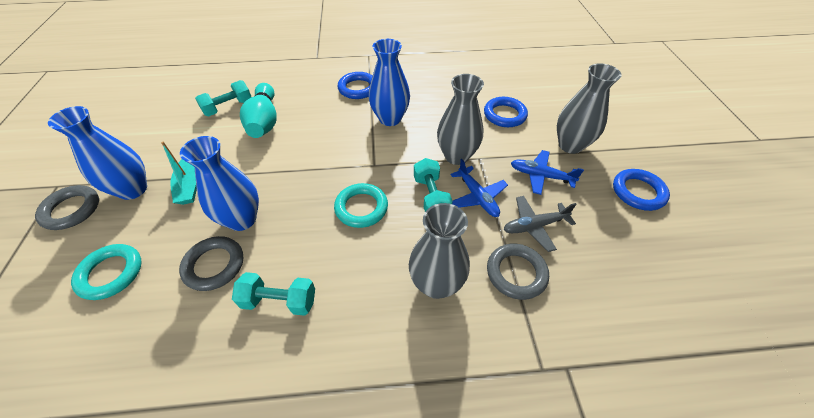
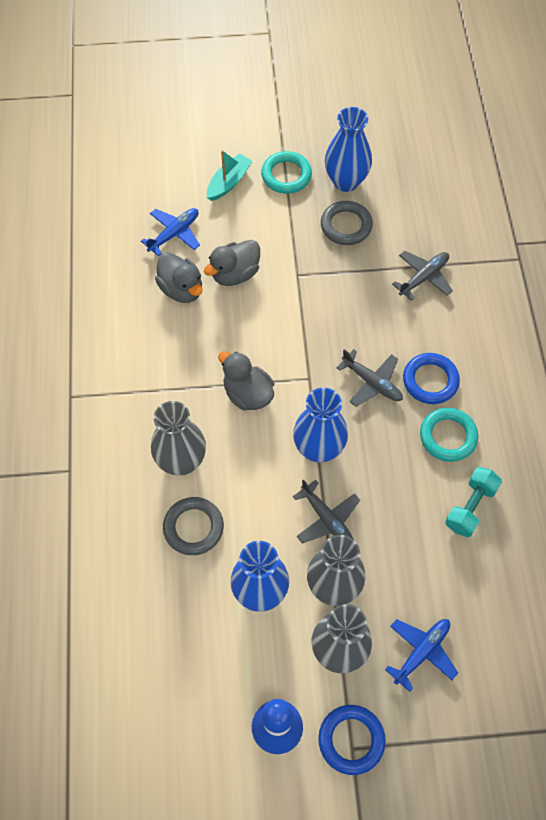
blue bowling pin: none = 0 -> [252,699,303,754] = 1
blue ring: [338,72,373,99] [484,97,528,127] [613,169,670,211] = 3 -> [318,705,386,775] [403,353,460,404] = 2
grey duck: none = 0 -> [155,252,202,303] [204,240,260,286] [218,351,274,411] = 3
grey plane: [504,196,577,252] = 1 -> [293,479,360,544] [337,349,403,407] [392,251,453,301] = 3
grey ring: [35,185,99,230] [179,236,243,291] [487,244,549,300] = 3 -> [163,497,224,555] [321,201,373,245] = 2
turquoise bowling pin: [240,83,277,138] = 1 -> none = 0
turquoise dumbbell: [195,80,251,116] [232,272,315,316] [414,158,452,212] = 3 -> [445,467,502,537] = 1

